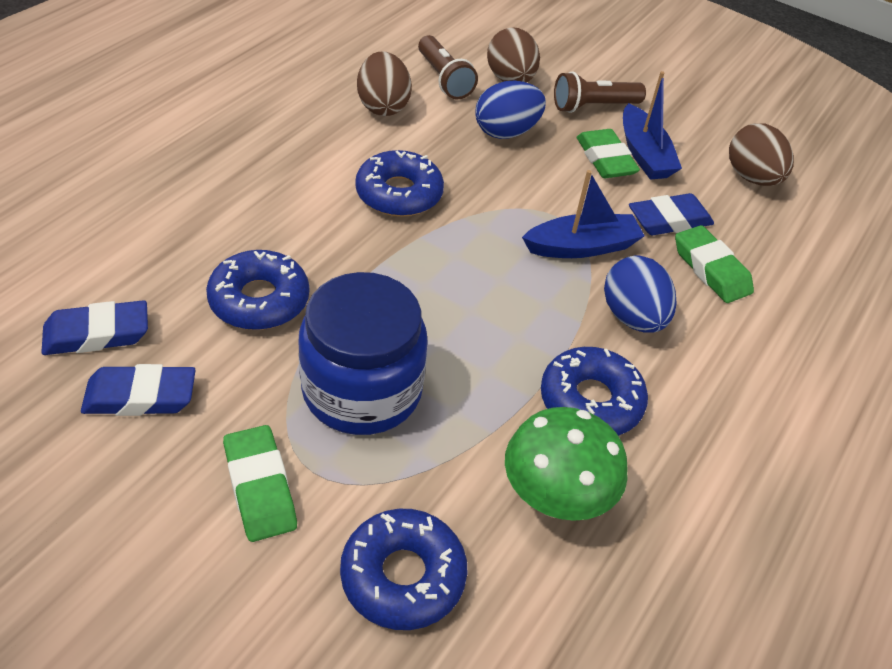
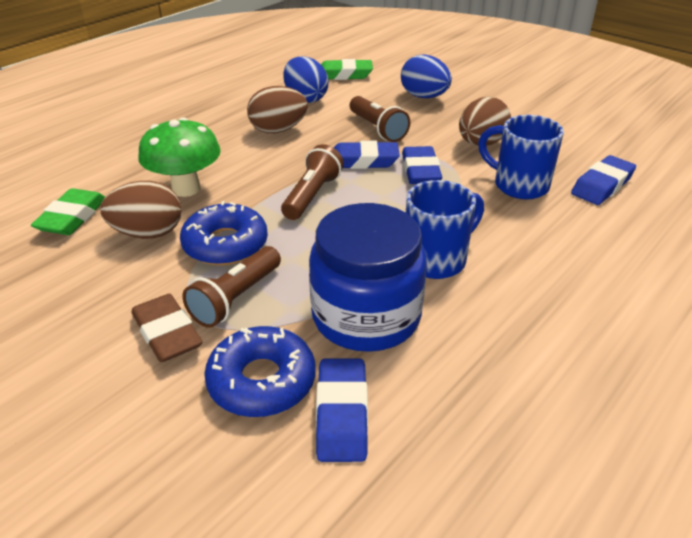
blue boat: [522,170,645,258] [623,71,682,180] = 2 -> none = 0
blue donut: [206,250,309,330] [340,509,468,630] [355,150,444,217] [541,347,648,436] = 4 -> [180,201,268,265] [204,326,315,417] = 2
blue eraser: [41,300,148,355] [81,364,196,416] [629,193,714,235] = 3 -> [316,359,368,462] [334,141,400,169] [402,146,442,184] [571,155,636,205] = 4
blue mug: none = 0 -> [406,180,484,279] [478,115,564,200] = 2
brown eraser: none = 0 -> [132,294,202,362] = 1
brown flashlight: [418,35,478,99] [554,72,646,113] = 2 -> [182,246,281,328] [281,144,344,220] [350,96,410,142] = 3
green eraser: [223,425,297,542] [577,129,640,178] [675,225,754,303] = 3 -> [31,188,105,235] [321,59,373,80] = 2

